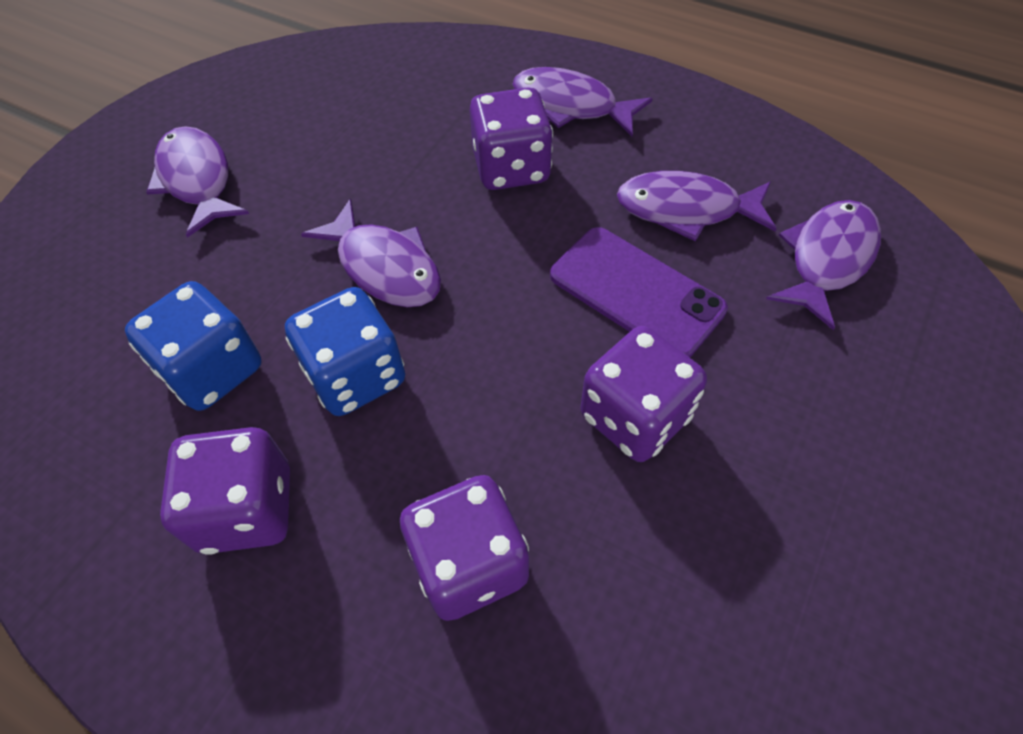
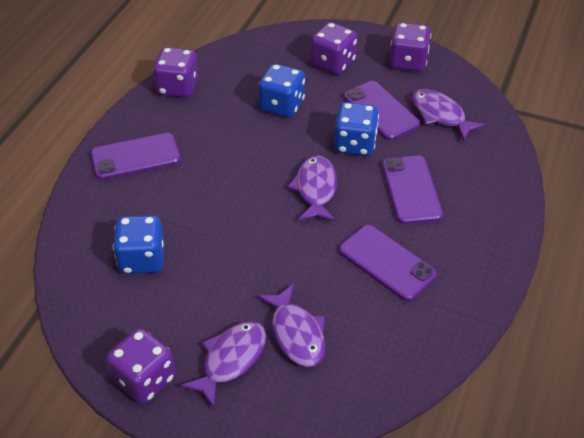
blue dice: [125,281,261,411] [285,287,405,416] = 2 -> [113,215,165,274] [258,64,305,118] [334,102,379,156] = 3
purple fish: [146,126,249,238] [301,199,441,307] [512,67,653,136] [617,171,777,242] [766,200,881,330] = 5 -> [180,321,266,408] [257,284,325,367] [288,155,337,221] [412,89,486,141] = 4
purple phone: [550,227,728,357] = 1 -> [91,133,181,180] [339,225,437,301] [343,81,420,140] [382,155,443,224] = 4

